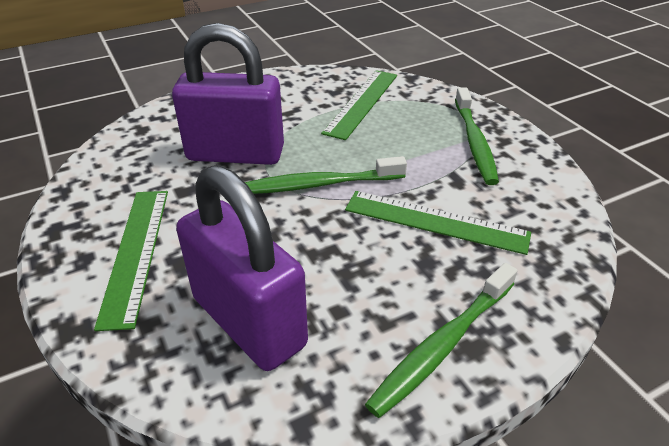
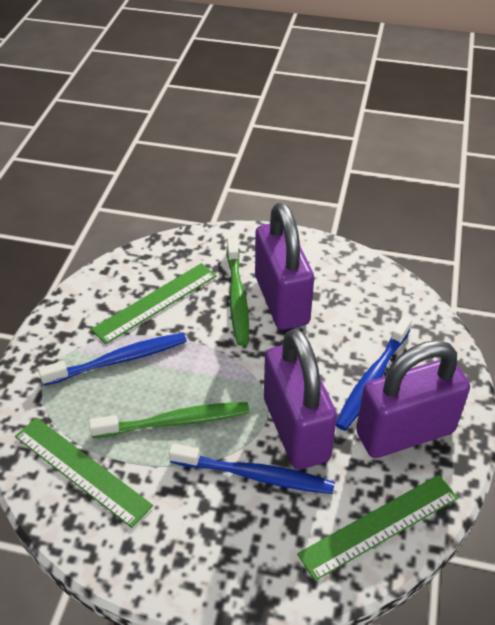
blue toothbrush: none = 0 -> [38,333,187,386] [169,443,335,494] [336,316,412,431] = 3
green toothbrush: [245,156,407,194] [365,263,517,418] [455,87,499,185] = 3 -> [89,402,249,438] [227,237,249,346] = 2
purple padlock: [172,23,284,165] [176,165,308,371] = 2 -> [255,203,314,330] [264,329,337,469] [356,340,470,458] = 3

